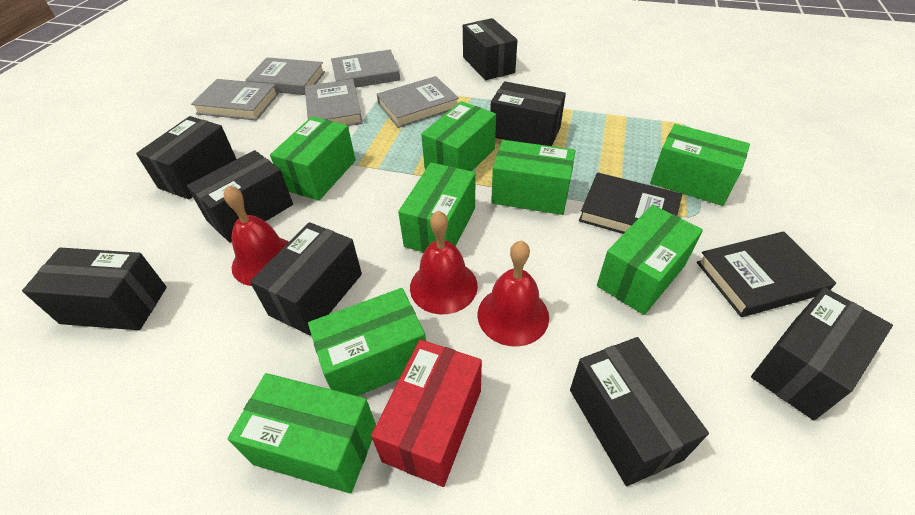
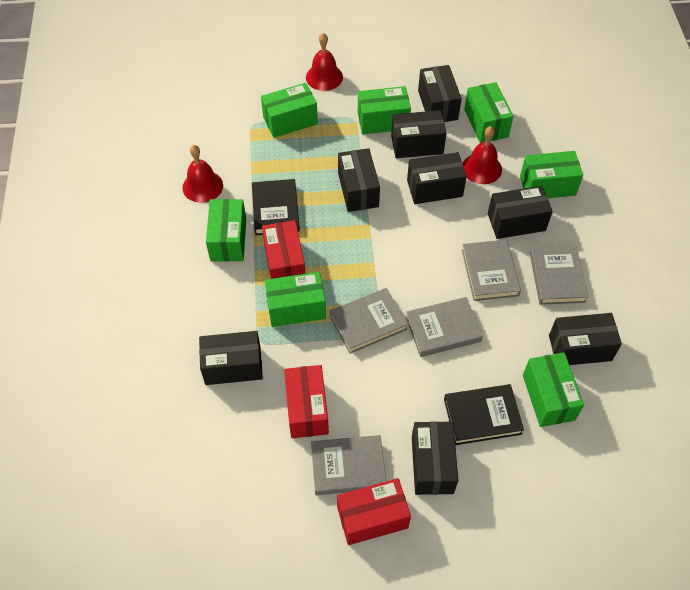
green box: [228,373,376,494] [270,117,356,201] [308,288,426,396] [398,162,475,253] [421,101,496,171] [491,140,575,215] [597,205,703,315] [650,124,750,206] = 8 -> [206,199,246,262] [261,83,318,138] [265,272,326,327] [358,86,411,134] [464,82,513,143] [520,151,583,198] [523,352,584,427] = 7
red box: [371,339,482,487] = 1 -> [262,220,305,279] [284,365,329,438] [337,478,411,545] = 3

